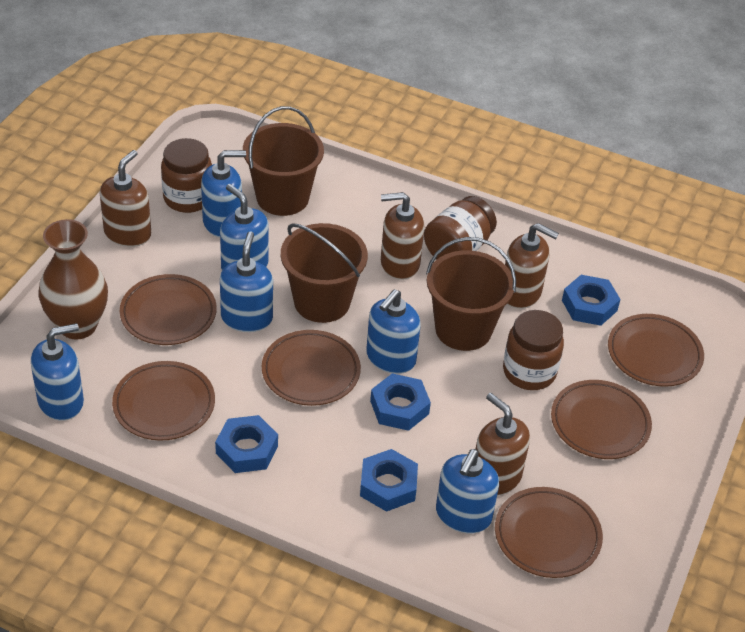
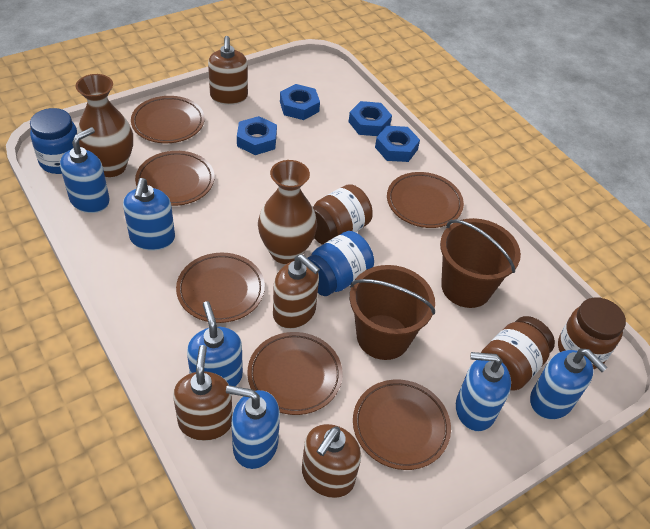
blue jar: none = 0 -> [30,108,77,174] [308,231,374,296] = 2
brown bucket: [243,106,324,216] [281,223,368,323] [426,237,516,351] = 3 -> [350,265,435,360] [440,218,521,308] = 2
brown vase: [39,219,108,340] = 1 -> [76,74,133,177] [258,160,317,264] = 2

